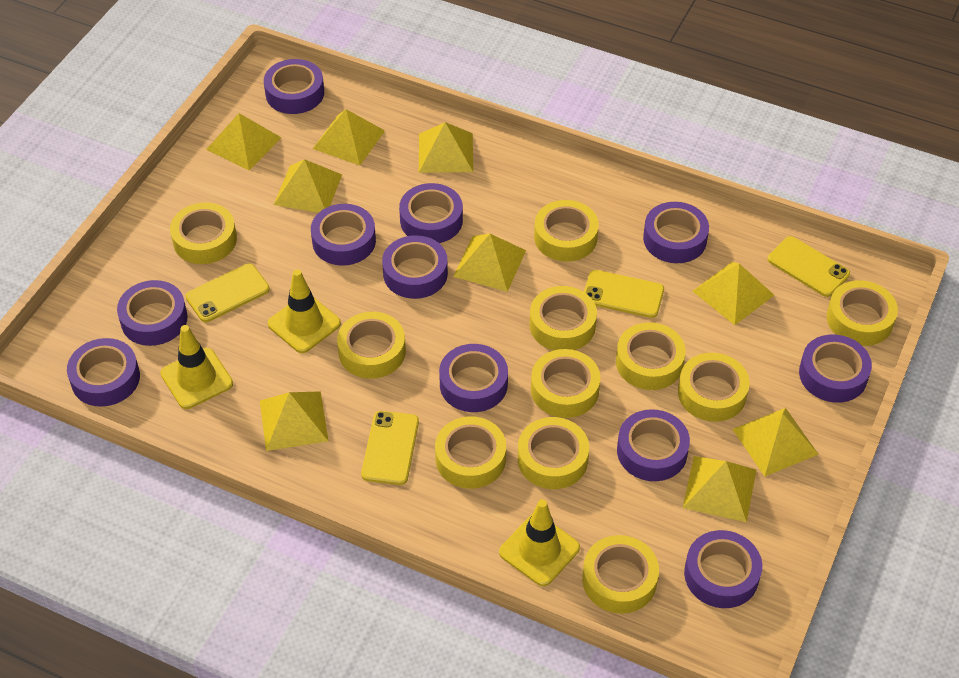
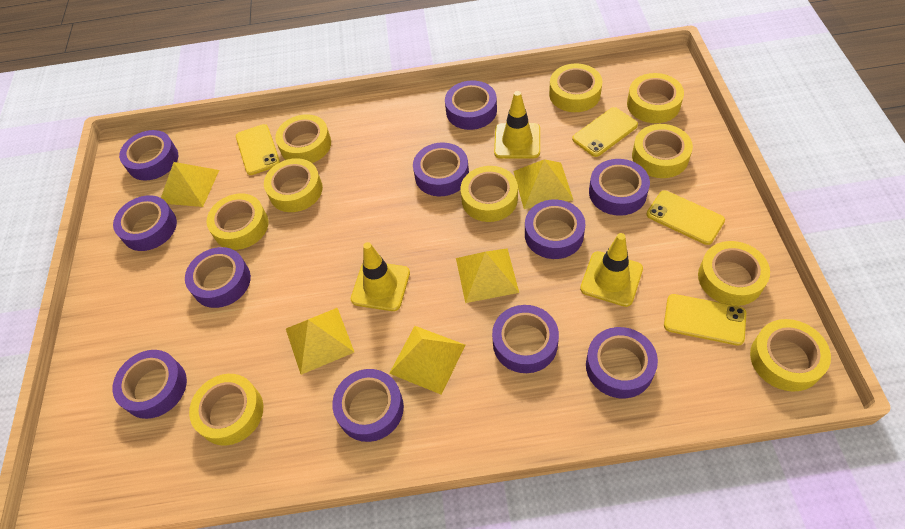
yellow pyramid: [206,113,282,170] [260,391,328,451] [274,159,342,213] [313,109,385,165] [419,122,473,173] [453,234,526,292] [683,456,756,522] [692,262,774,325] [733,408,819,477] = 9 -> [161,162,219,207] [286,308,354,375] [389,326,465,395] [456,248,519,303] [513,159,573,209] = 5
yellow tape: [170,202,237,264] [337,312,406,379] [435,416,506,489] [518,417,589,489] [530,286,597,350] [531,349,601,418] [534,200,599,262] [582,535,659,614] [616,322,686,390] [678,353,749,422] [827,280,898,346] = 11 -> [189,374,263,445] [206,194,268,250] [264,158,323,212] [275,114,331,163] [461,166,518,222] [549,63,603,112] [627,73,684,123] [632,124,693,178] [698,241,770,306] [750,319,831,392] = 10

